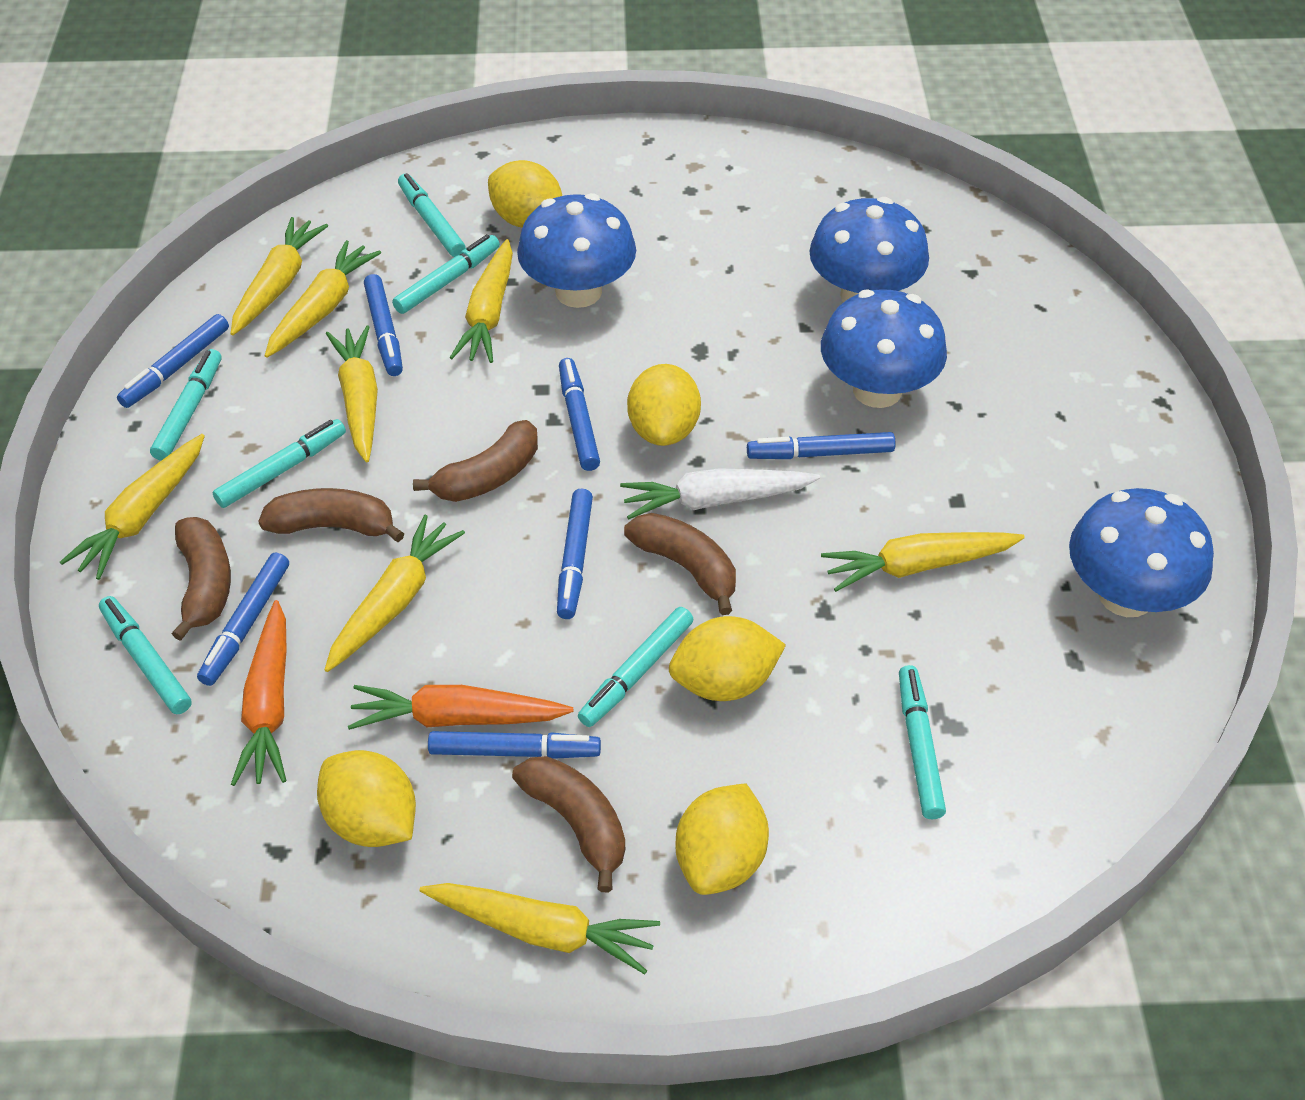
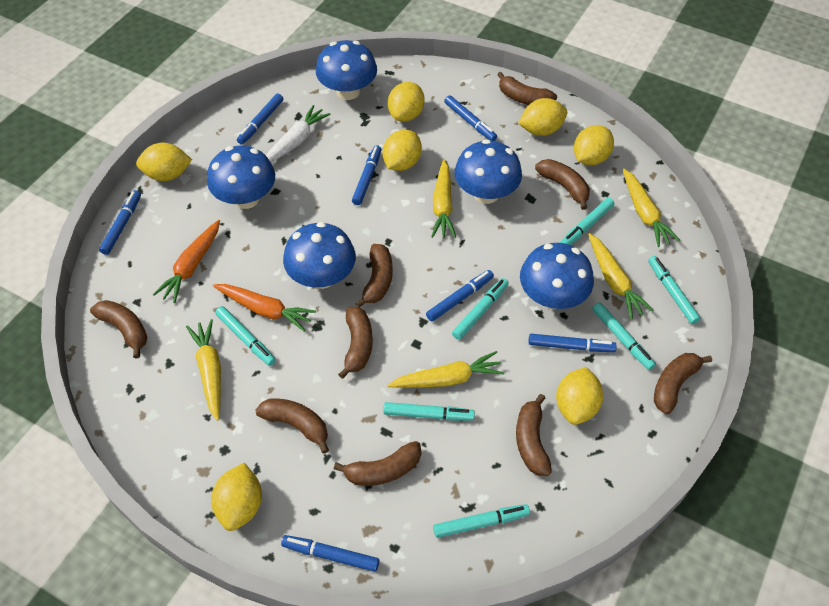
blue mushroom: [517,193,636,308] [809,197,929,302] [821,289,947,408] [1069,488,1214,617] = 4 -> [207,145,275,209] [283,222,356,289] [316,40,377,100] [454,139,522,204] [520,243,594,309] = 5
brown banana: [172,517,231,641] [258,488,405,542] [413,420,538,502] [512,756,625,892] [624,513,736,615] = 5 -> [90,300,147,358] [255,398,329,454] [334,441,421,486] [338,307,373,379] [355,244,393,308] [497,72,557,105] [516,394,552,476] [535,159,590,210] [654,353,712,414] = 9
yellow carrot: [60,434,205,580] [231,217,328,335] [265,240,381,358] [325,515,465,672] [326,325,378,462] [419,883,660,974] [449,239,513,363] [821,532,1025,592] = 8 -> [186,319,221,421] [387,351,504,388] [431,160,456,238] [588,233,654,319] [623,169,680,247] = 5
yellow lemon: [317,750,416,847] [488,160,562,228] [627,364,701,446] [669,616,786,701] [675,783,769,895] = 5 -> [136,143,192,181] [211,463,262,531] [382,130,422,171] [388,82,425,122] [518,98,567,136] [556,367,603,425] [574,125,614,165] = 7

